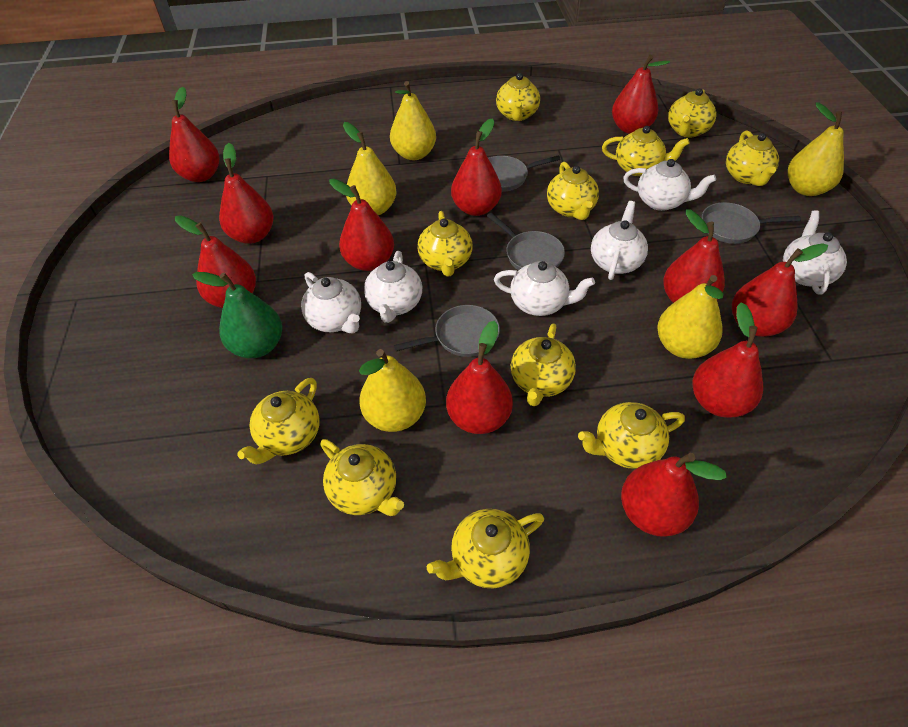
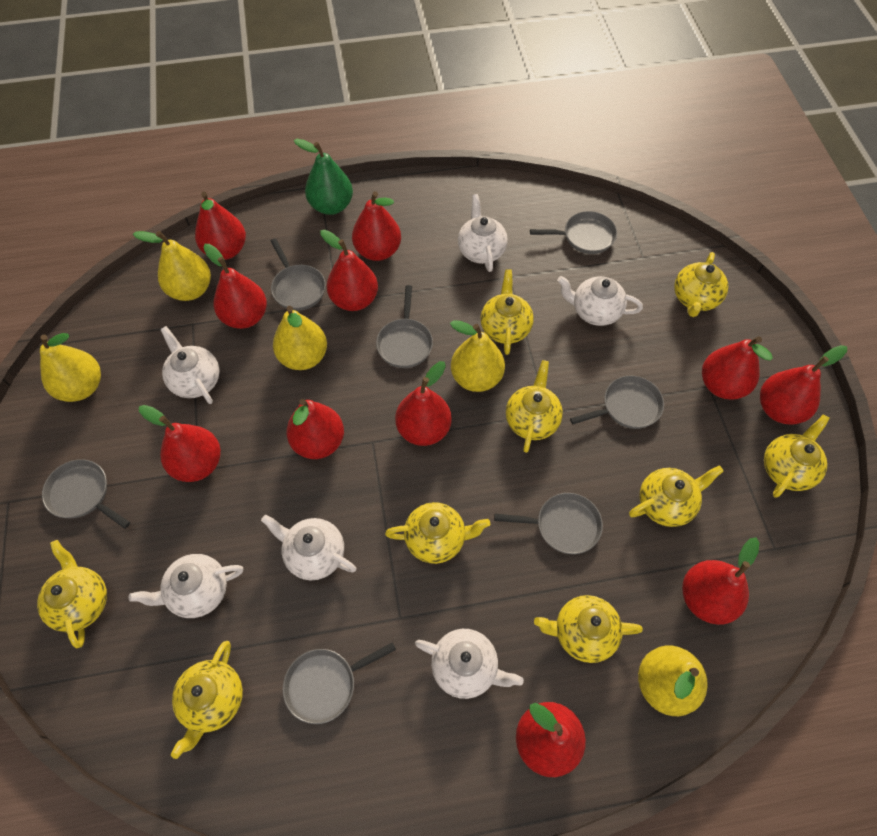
grey pan: [394,305,500,357] [487,213,565,270] [488,155,561,192] [702,202,801,244] = 4 -> [42,459,130,529] [271,238,326,311] [283,642,396,724] [376,285,433,368] [494,493,603,554] [530,211,617,254] [570,376,664,429] = 7
yellow teapot: [237,378,320,465] [321,439,404,516] [417,211,473,277] [427,509,544,589] [496,73,540,121] [511,323,576,406] [547,162,599,220] [578,402,685,469] [602,126,690,176] [668,88,717,138] [726,130,779,186] = 11 -> [37,540,107,648] [171,641,243,759] [385,502,490,564] [481,269,534,355] [506,360,563,453] [534,595,643,663] [629,465,724,527] [674,252,728,317] [764,414,830,498] = 9

